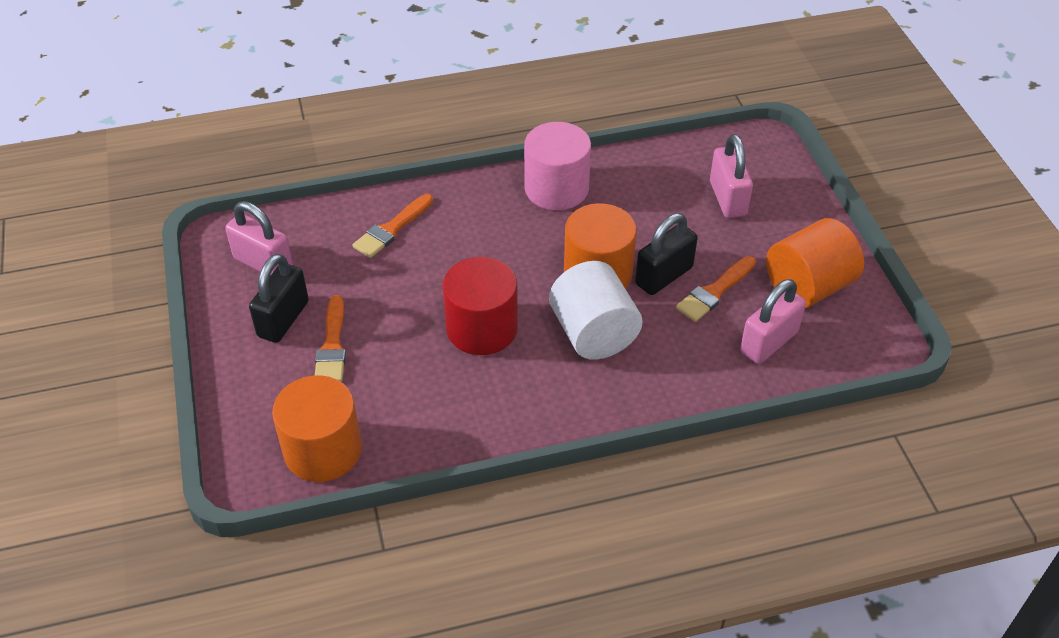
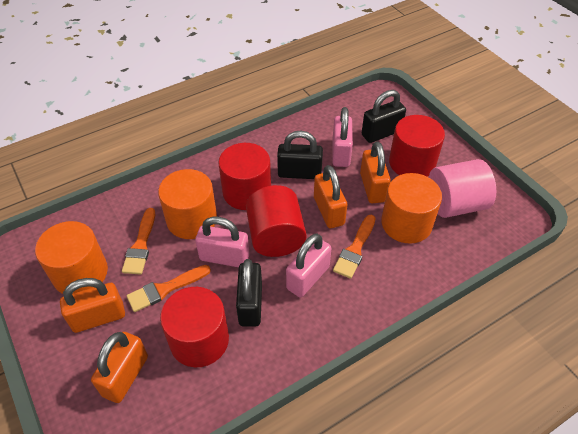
black padlock: [249,254,309,343] [635,213,698,295] = 2 -> [236,259,262,327] [277,131,323,179] [362,90,406,143] = 3
orange padlock: none = 0 -> [60,278,125,333] [91,332,148,403] [314,165,347,228] [360,141,391,203] = 4
red cylinder: [443,257,518,355] = 1 -> [160,287,229,367] [218,143,271,210] [246,185,307,257] [389,115,445,177] = 4
white cylinder: [549,261,643,360] = 1 -> none = 0

